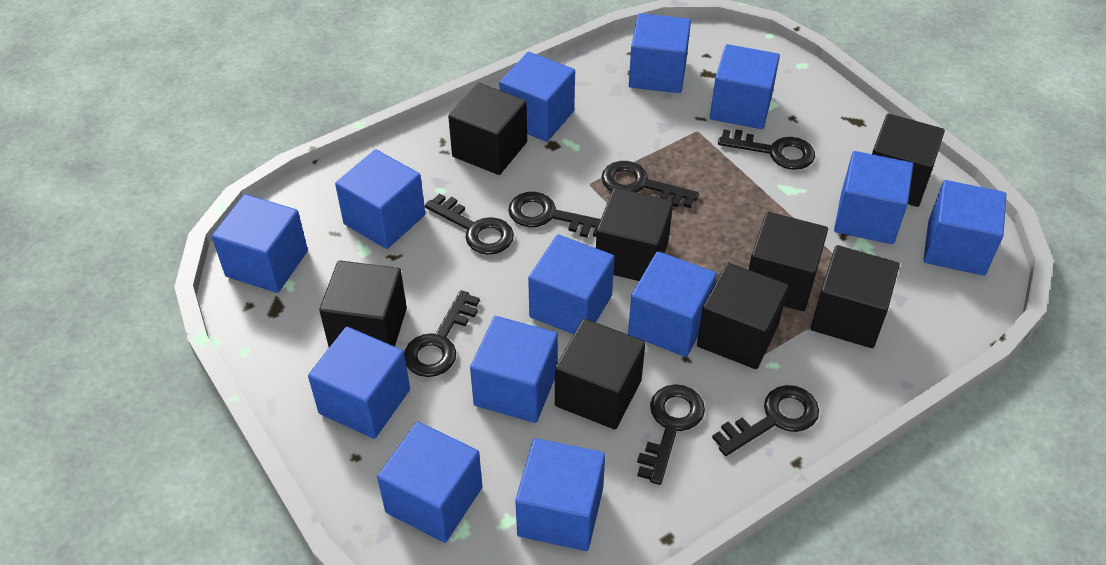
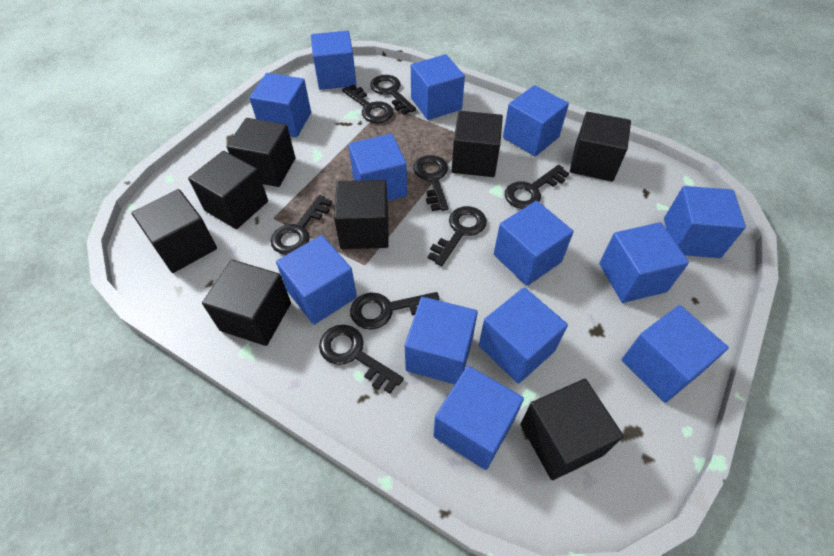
black key: [404,290,480,377] [425,194,514,255] [508,192,601,238] [601,161,699,208] [637,384,705,485] [712,385,819,456] [718,129,815,170] = 7 -> [271,195,332,255] [319,325,404,394] [342,84,393,123] [350,292,440,330] [370,75,416,115] [413,155,448,211] [428,206,487,266] [505,165,569,209] = 8

